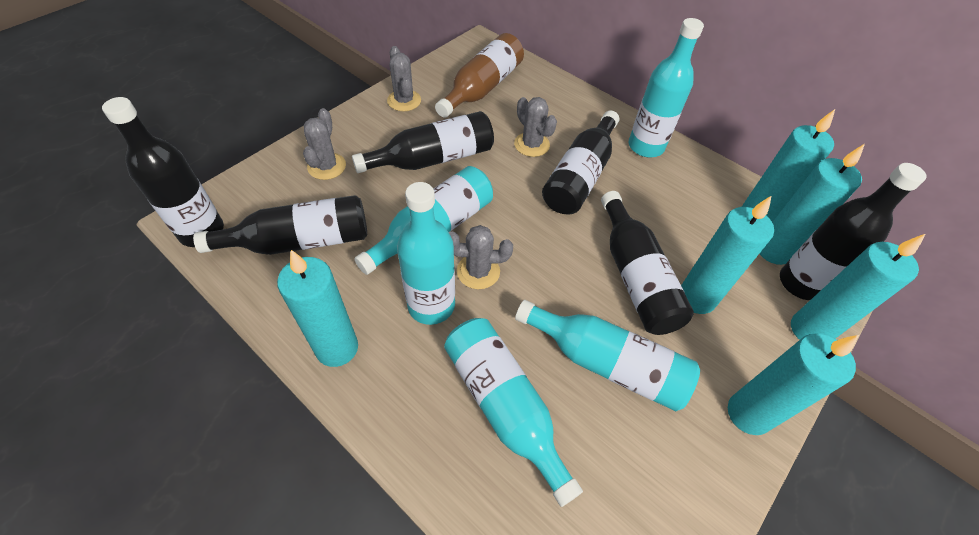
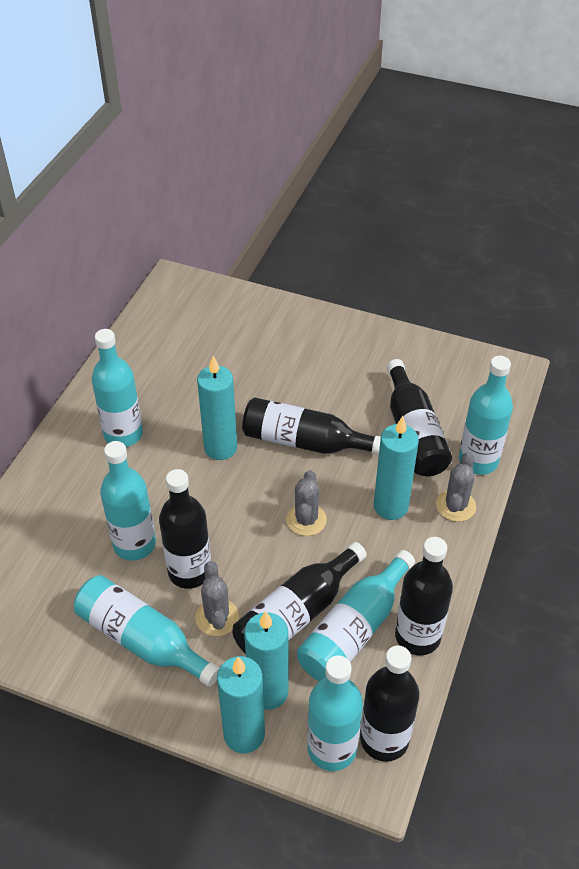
brown bottle: [435,33,524,118] = 1 -> none = 0
grey cactus: [303,108,346,180] [387,46,421,111] [449,225,513,289] [514,97,557,157] = 4 -> [195,561,239,636] [286,470,327,536] [436,452,476,522] = 3
turquoise bottle: [354,166,493,275] [397,182,455,325] [444,318,583,507] [515,300,700,411] [628,18,704,157] = 5 -> [74,575,220,687] [92,329,143,447] [100,441,156,561] [297,550,415,681] [307,655,363,771] [459,356,513,475] = 6
turquoise candle: [277,250,358,367] [681,195,774,314] [728,333,859,435] [742,109,835,222] [759,144,865,265] [791,234,925,340] = 6 -> [197,356,237,460] [217,656,265,753] [244,611,288,710] [374,416,419,520] = 4

